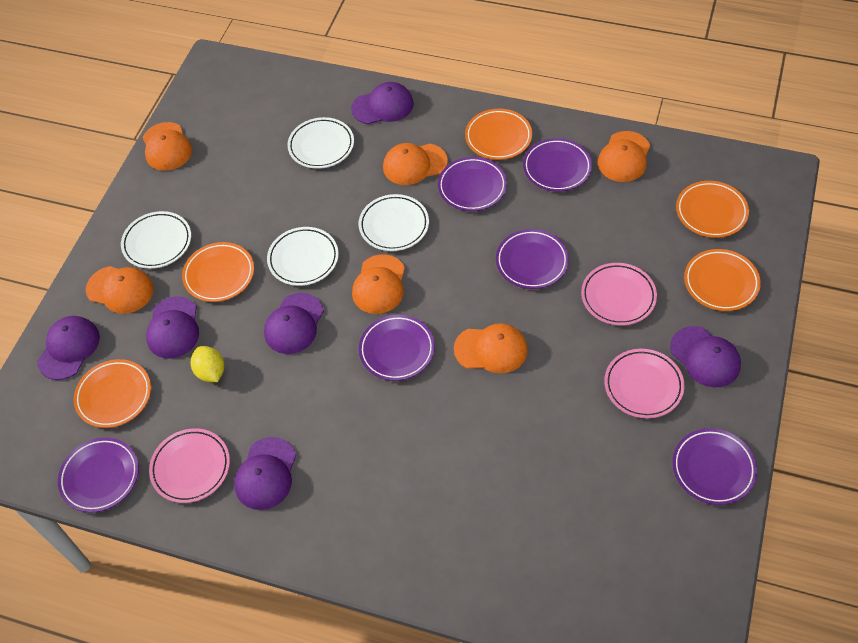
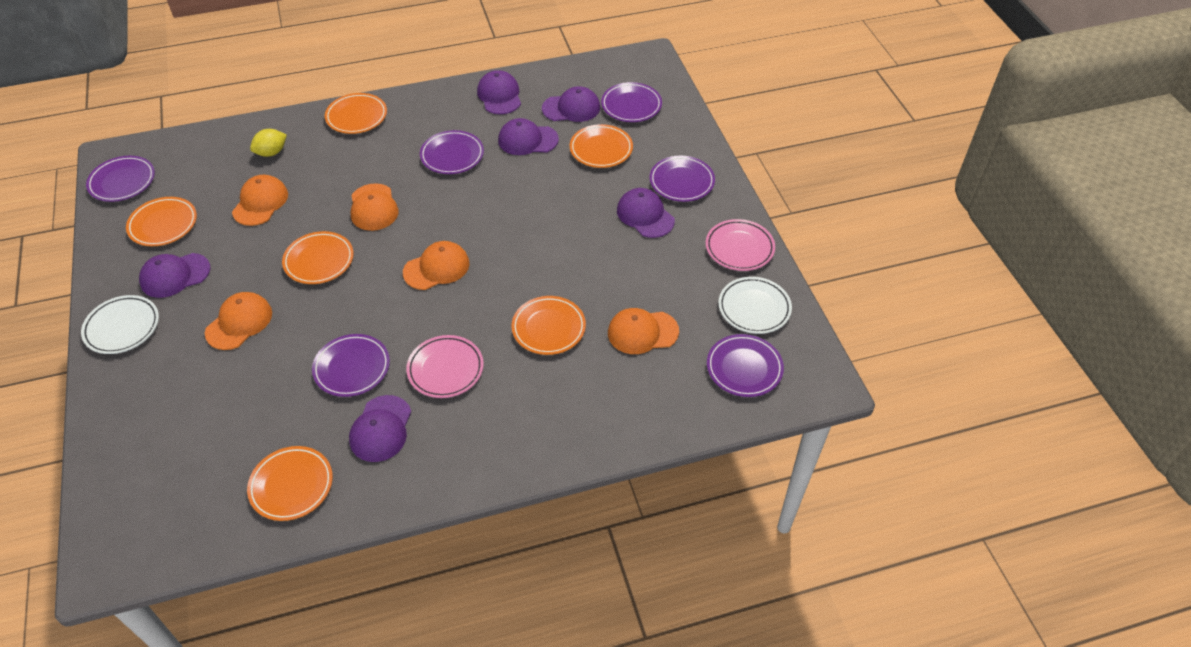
orange cap: [86,266,154,314] [143,122,192,171] [352,254,405,314] [383,143,448,185] [454,323,528,374] [598,131,650,182] = 6 -> [205,292,272,350] [232,175,288,226] [351,183,399,231] [403,241,469,290] [608,308,679,354] = 5
orange plate: [74,359,151,428] [182,242,254,302] [465,109,532,160] [676,181,749,238] [684,249,761,311] = 5 -> [126,197,197,246] [247,446,333,521] [282,231,354,284] [325,93,387,134] [511,296,586,355] [570,124,633,168] = 6
pink plate: [149,428,230,503] [581,263,657,326] [604,349,685,418] = 3 -> [406,335,484,398] [705,219,775,271] = 2
white plate: [121,211,191,269] [267,227,339,286] [287,117,354,169] [359,194,429,251] = 4 -> [81,295,159,354] [718,277,792,334] = 2

